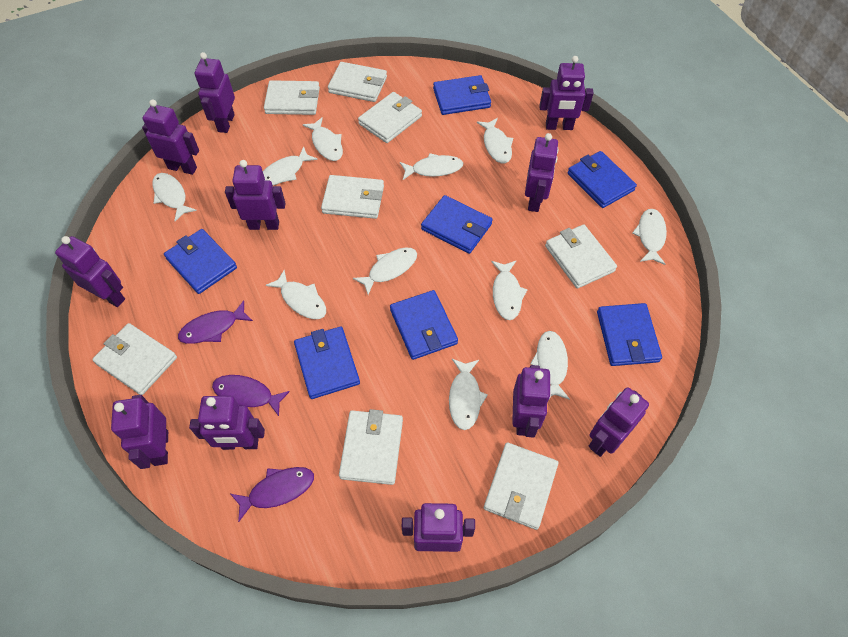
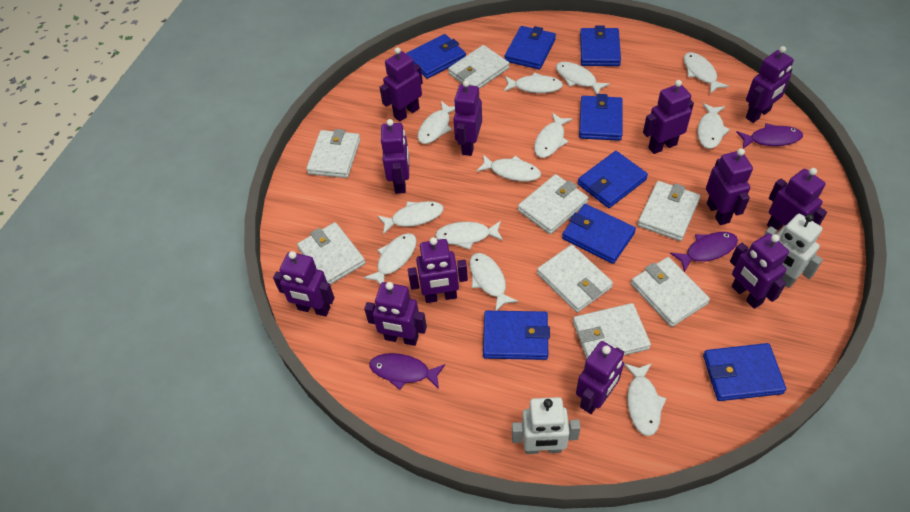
blue wallet: [164,229,237,294] [294,327,360,399] [390,290,458,360] [421,195,493,254] [433,75,491,115] [567,151,637,208] [597,303,662,366] = 7 -> [406,34,466,79] [483,311,550,360] [504,26,556,69] [562,204,636,264] [578,151,648,208] [579,94,623,141] [580,26,621,66] [703,343,786,401] = 8
purple robot: [55,236,125,307] [111,395,168,469] [142,99,199,175] [189,396,265,450] [195,52,235,133] [225,160,286,230] [402,503,475,552] [512,365,551,438] [525,133,559,212] [539,56,594,130] [589,387,649,457] = 11 -> [273,251,335,316] [364,282,427,346] [379,47,423,122] [381,119,409,194] [408,237,468,303] [453,80,482,156] [576,341,624,414] [643,80,694,154] [706,148,753,225] [730,233,789,309] [746,46,794,123] [767,168,827,230] = 12
white fish: [152,173,197,221] [263,146,318,185] [266,270,326,319] [303,117,343,161] [353,247,417,295] [400,153,463,180] [449,359,488,430] [477,118,513,164] [491,261,528,320] [531,331,570,400] [632,209,667,265] = 11 -> [364,233,417,284] [378,201,444,235] [418,101,455,144] [435,221,503,250] [470,253,518,311] [476,154,541,182] [504,72,563,93] [534,113,573,158] [556,62,610,95] [624,363,667,436] [684,52,729,94] [697,103,730,149] = 12
white robot: none = 0 -> [512,397,581,454] [764,214,823,288] = 2

